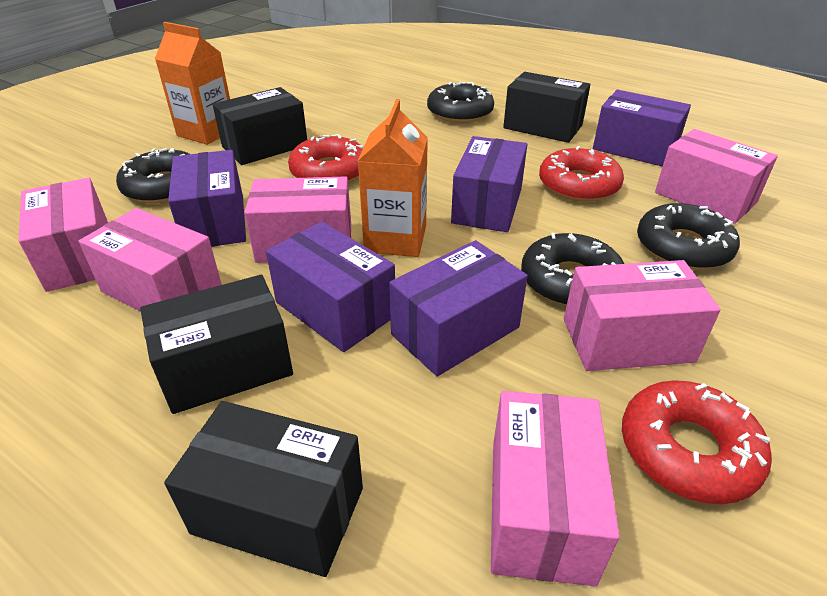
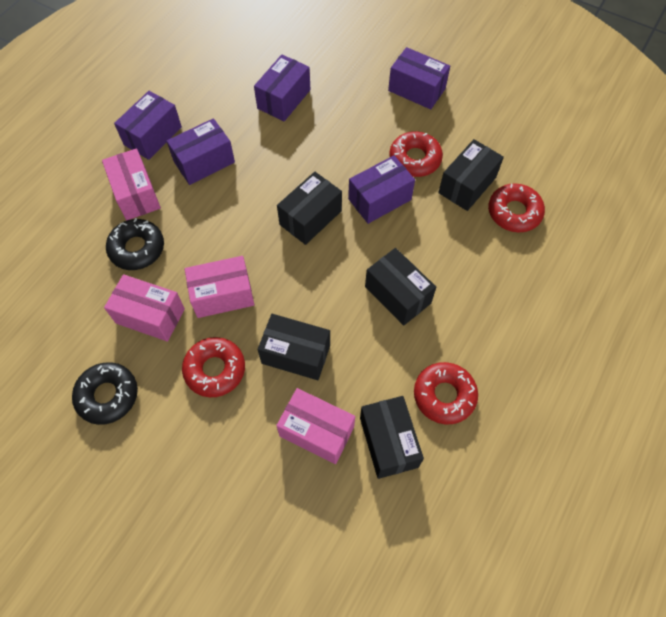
black box: [140,275,293,414] [164,401,363,577] [213,87,307,165] [503,72,590,143] = 4 -> [257,314,330,380] [277,172,342,245] [360,396,424,479] [365,248,436,326] [438,139,504,211] = 5
black donut: [116,148,189,203] [427,82,494,123] [521,233,624,306] [637,203,740,270] = 4 -> [72,362,138,425] [106,218,164,270] = 2
orange carton: [155,22,230,145] [358,99,428,257] = 2 -> none = 0
pink box: [19,178,108,292] [79,208,222,312] [244,176,351,263] [491,391,620,586] [564,260,721,371] [655,129,778,224] = 6 -> [102,148,161,220] [104,274,185,342] [185,256,254,318] [276,388,355,464] = 4
red donut: [288,134,363,183] [539,146,624,202] [622,380,772,504] = 3 -> [182,337,245,397] [389,131,443,177] [414,362,478,424] [488,183,545,232] = 4

